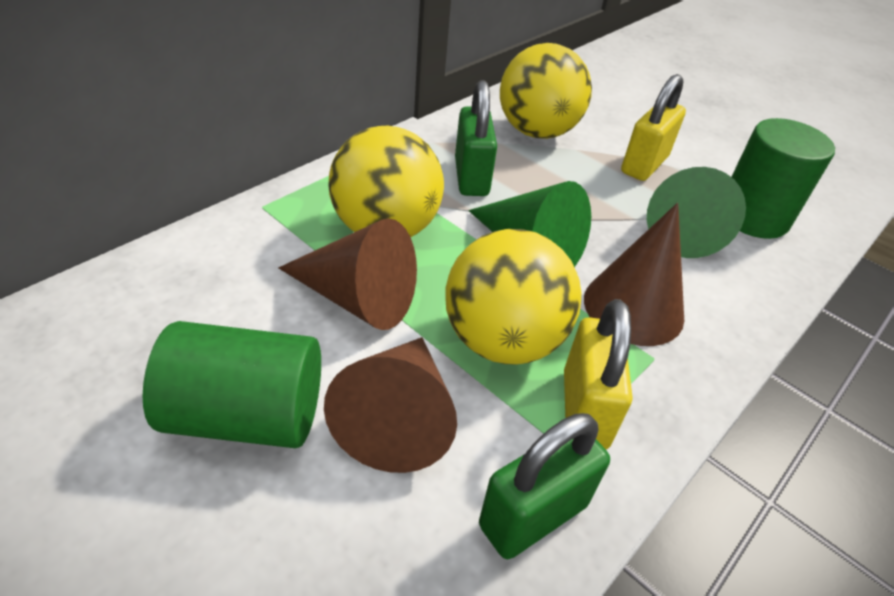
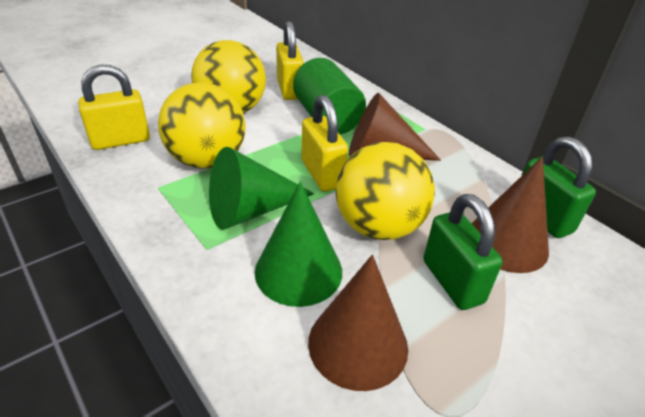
green cylinder: [143,321,321,448] [732,118,835,239] = 2 -> [293,58,366,134] = 1
yellow padlock: [564,299,632,450] [621,74,686,181] = 2 -> [78,65,150,150] [276,21,304,100] [302,95,348,191] = 3

